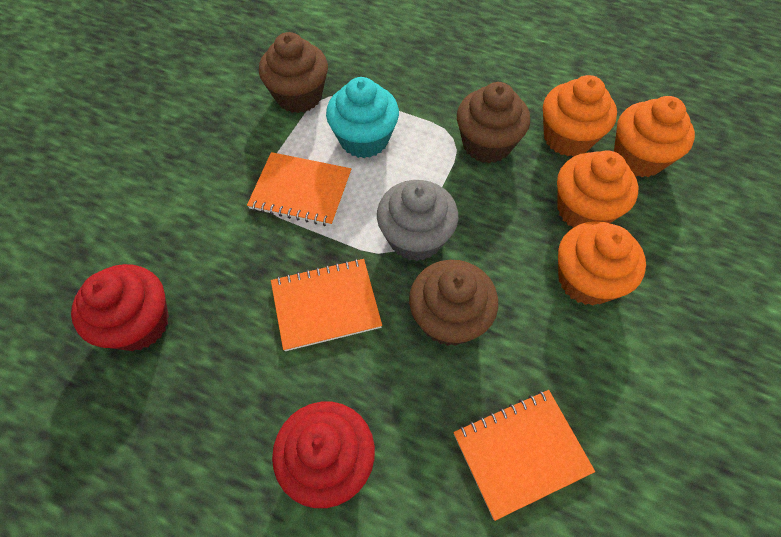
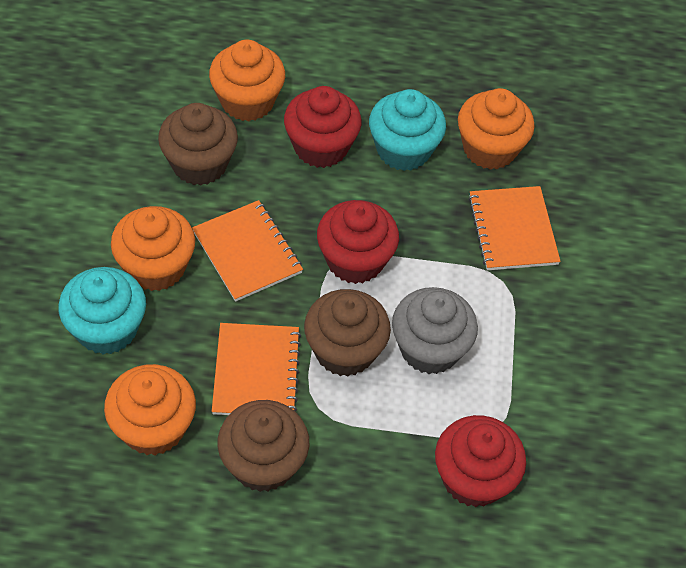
red cupcake: [71,264,169,351] [272,402,375,508] = 2 -> [284,86,362,168] [317,200,399,284] [435,415,526,507] = 3
turquoise cupcake: [326,77,399,158] = 1 -> [58,267,146,354] [369,89,446,171] = 2

